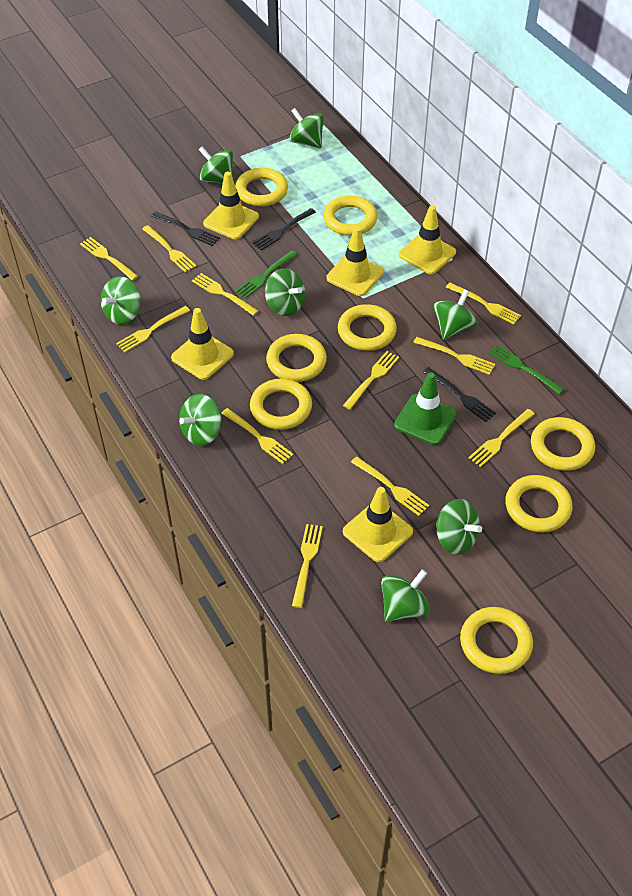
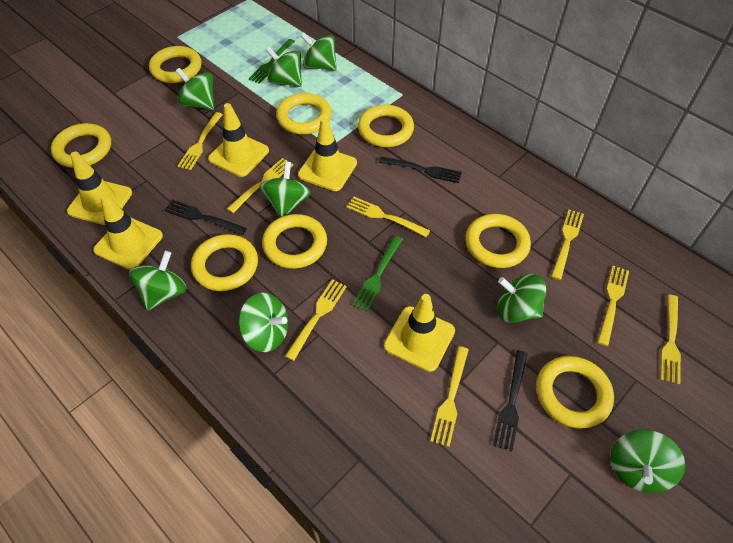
green traffic cone: [394,372,457,445] = 1 -> none = 0
yellow fork: [80,237,138,281] [116,306,190,353] [142,225,196,272] [192,273,259,316] [221,408,294,464] [292,524,323,608] [343,351,399,410] [351,456,429,516] [413,337,495,375] [446,283,521,325] [469,409,535,467] = 11 -> [178,112,223,170] [227,158,293,213] [285,280,347,361] [347,197,430,237] [430,346,469,447] [551,210,584,280] [597,266,629,346] [661,294,681,385] = 8

